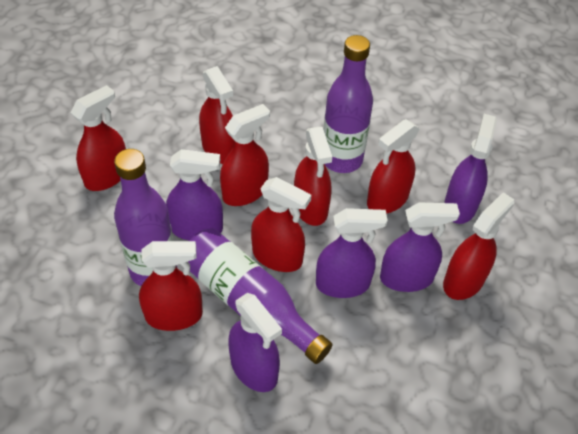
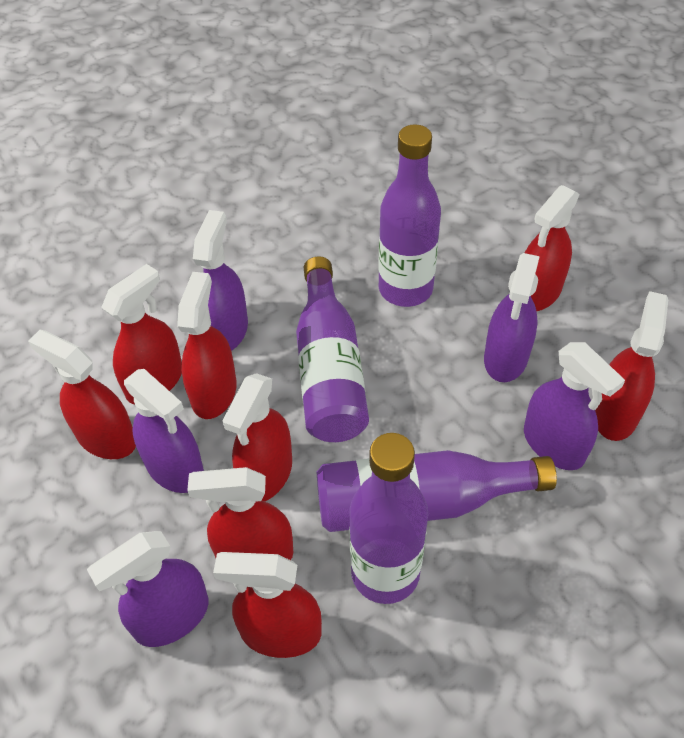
purple bottle: [114,149,177,286] [188,228,333,364] [323,35,373,173] = 3 -> [296,256,369,442] [317,450,557,532] [349,433,428,604] [378,124,441,307] = 4

